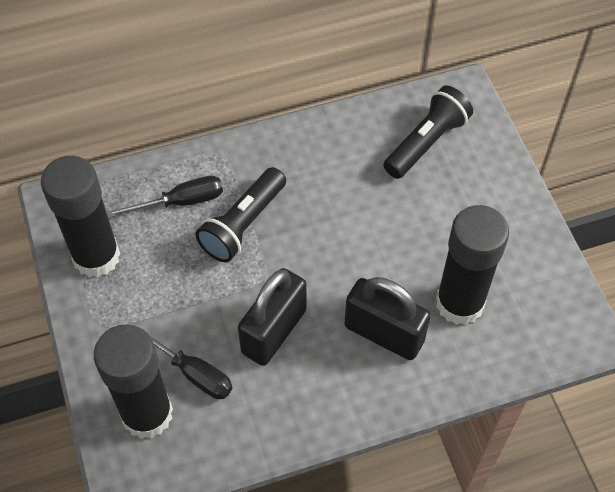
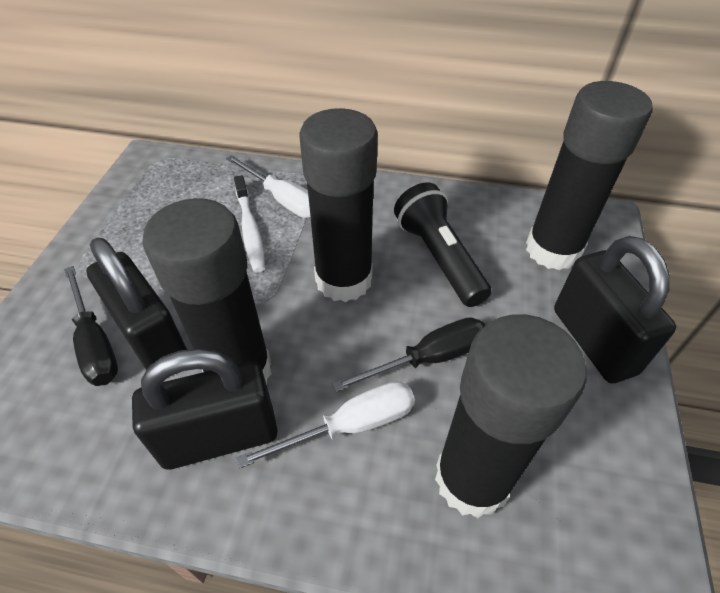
black flashlight: [195,167,286,262] [383,86,473,179] = 2 -> [394,183,492,307] = 1
black glue stick: [41,156,120,277] [94,324,173,439] [436,205,509,325] = 3 -> [142,198,272,385] [300,108,378,302] [435,314,587,518] [526,81,653,270] = 4
black padlock: [238,268,307,366] [345,277,431,360] = 2 -> [86,237,187,370] [132,348,278,470] [554,236,676,383] = 3
white screwdriver: none = 0 -> [226,155,311,218] [237,381,415,468] = 2
white toothbrush: none = 0 -> [234,175,265,272] = 1

